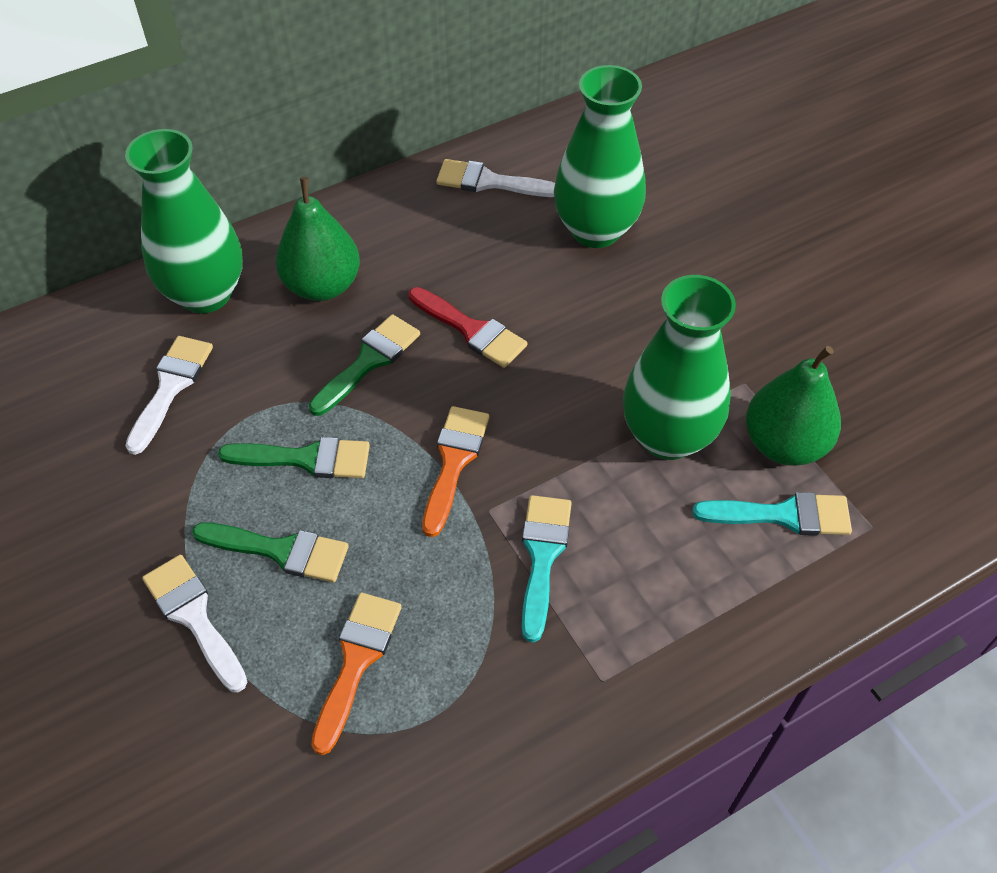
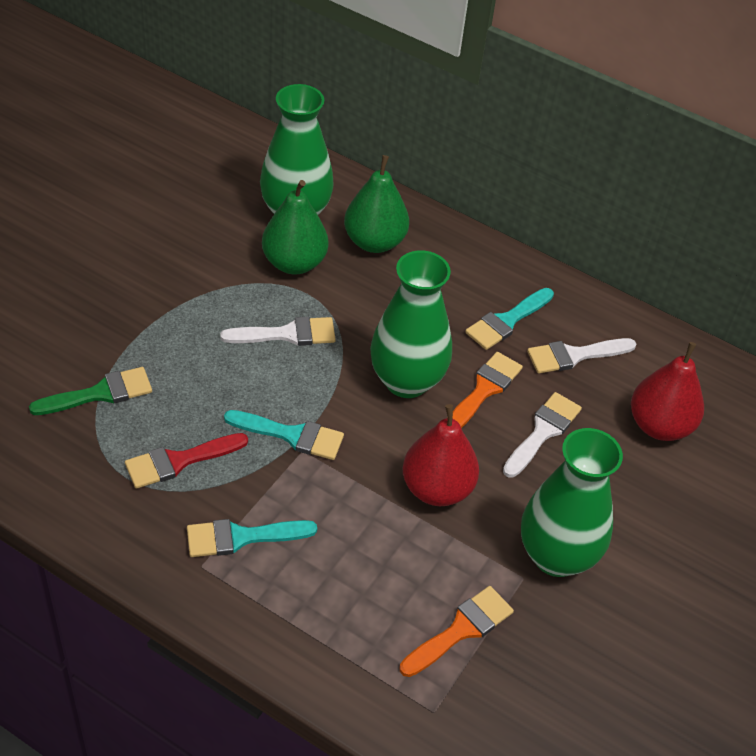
green brush: [192,522,349,583] [218,437,370,478] [309,314,420,416] = 3 -> [29,367,152,415] = 1
red pear: none = 0 -> [403,404,479,506] [631,342,704,441] = 2
turquoise brush: [522,495,572,642] [692,492,852,535] = 2 -> [187,519,317,557] [224,410,344,460] [465,288,554,350] = 3

